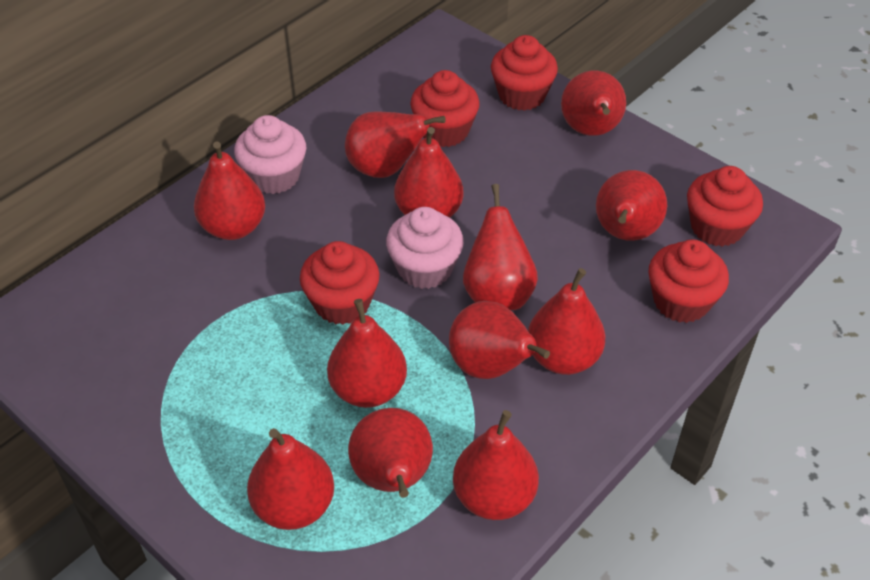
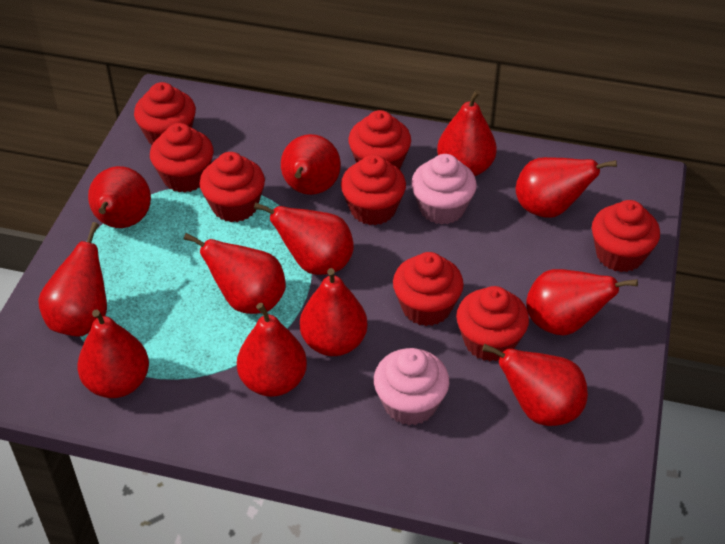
red cupcake: [300,241,380,325] [410,70,480,147] [491,35,558,111] [648,239,729,323] [687,166,763,247] = 5 -> [134,82,196,145] [150,123,214,193] [199,152,265,222] [341,155,406,225] [348,110,411,170] [393,252,464,326] [456,286,529,361] [592,200,660,272] = 8

